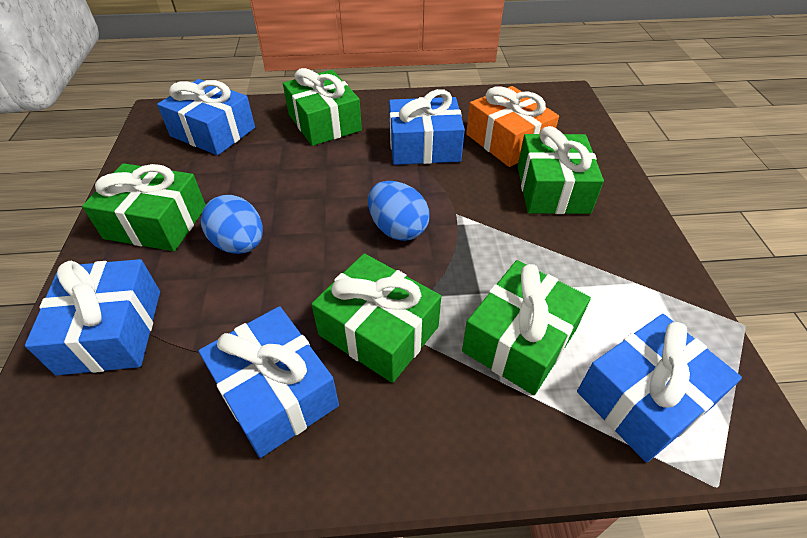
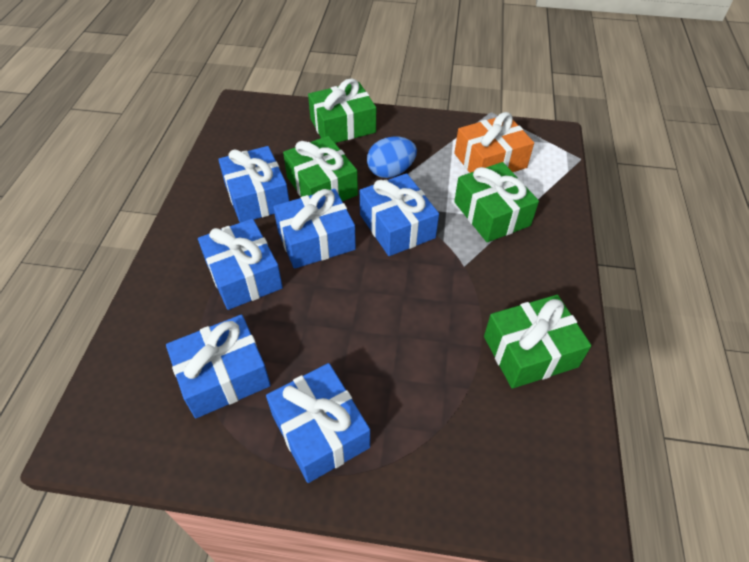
blue egg: [201,195,263,254] [368,181,430,241] = 2 -> [367,136,417,178] = 1
blue gift: [25,259,160,375] [157,79,255,155] [199,306,339,458] [389,89,465,165] [577,314,742,462] = 5 -> [166,314,271,418] [198,219,283,310] [218,146,289,223] [266,363,370,483] [273,189,356,269] [360,173,439,256] = 6
green gift: [82,163,206,251] [283,68,362,146] [311,253,441,383] [462,260,591,395] [517,126,604,214] = 5 -> [283,136,358,201] [308,78,376,143] [454,162,539,242] [484,295,591,389] = 4

